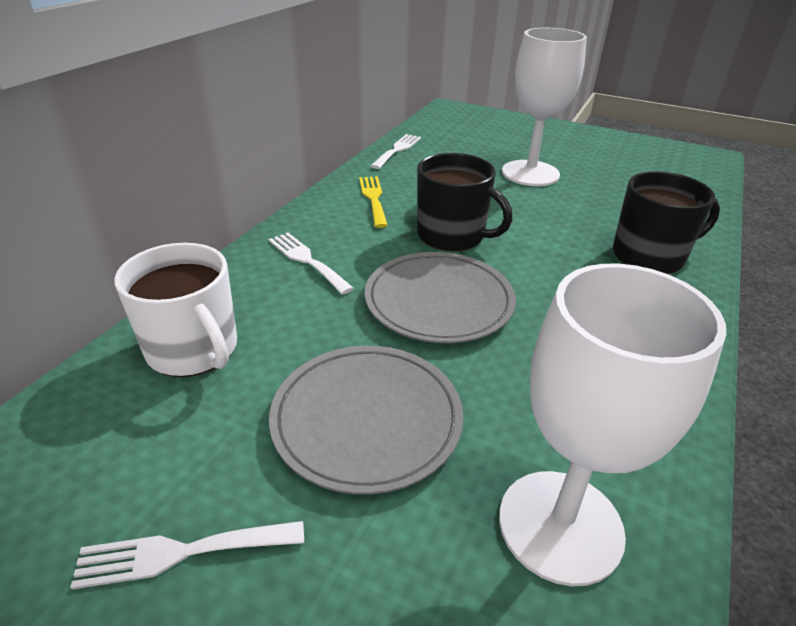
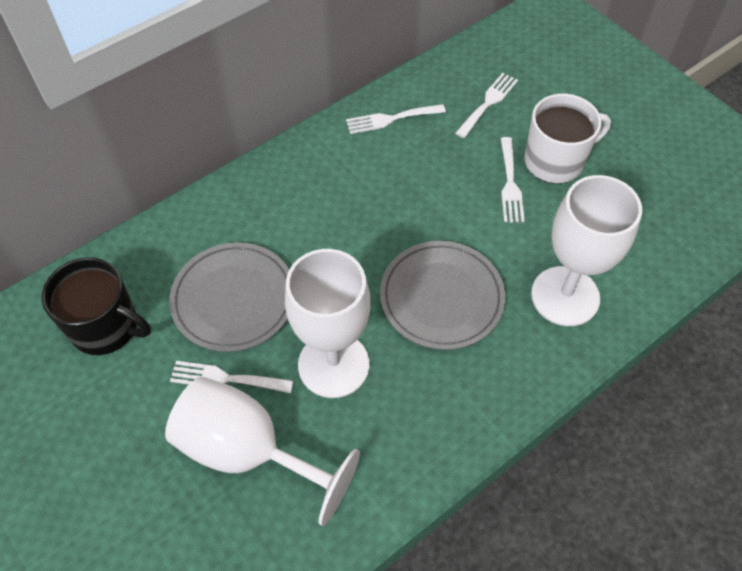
black mug: [417,153,512,251] [613,171,720,274] = 2 -> [42,257,151,355] = 1
white fork: [70,521,304,589] [269,233,354,294] [371,134,421,169] = 3 -> [170,361,293,393] [346,104,446,134] [455,73,518,138] [500,137,525,223] = 4
white goblet: [499,264,727,586] [502,28,587,186] = 2 -> [165,377,360,526] [285,249,371,398] [531,175,642,326] = 3
yellow fork: [359,176,388,228] = 1 -> none = 0

